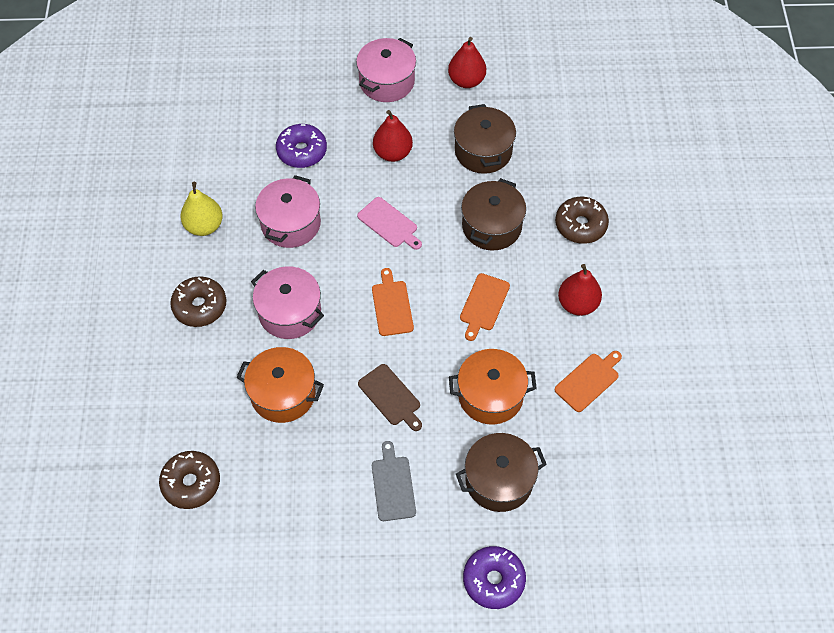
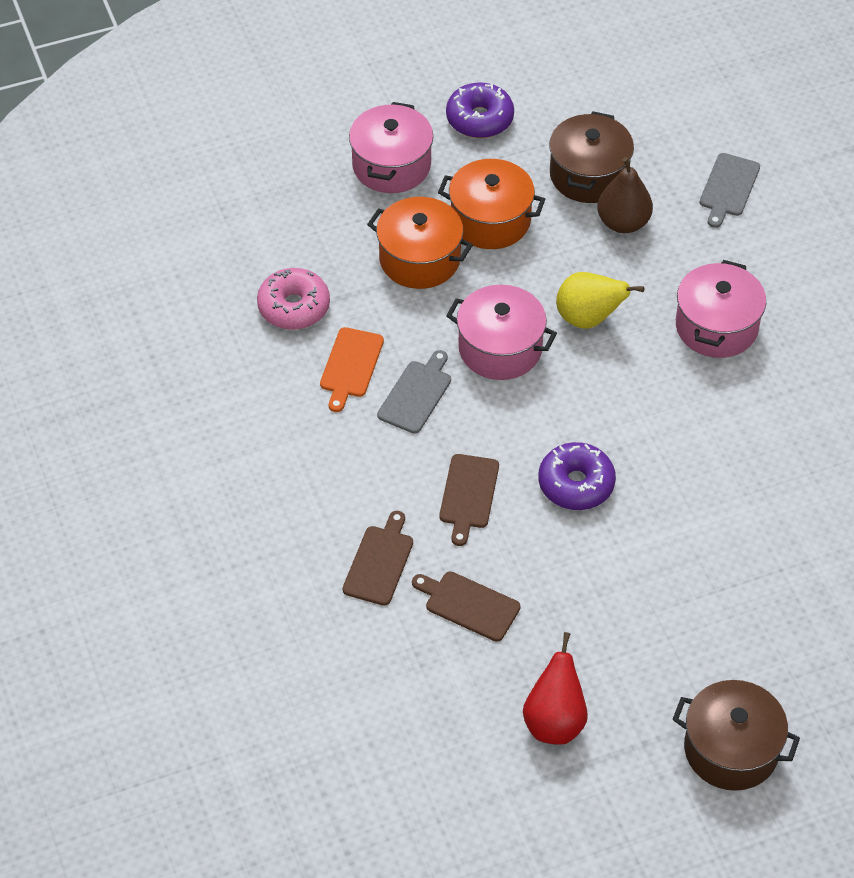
brown cutting board: [358,364,422,431] = 1 -> [343,511,413,606] [412,572,520,642] [439,454,499,546] = 3
brown donut: [159,451,220,509] [170,276,226,327] [555,197,609,244] = 3 -> none = 0
brown pear: none = 0 -> [597,157,653,233] = 1
brown pot: [454,104,516,174] [456,433,547,512] [461,178,526,251] = 3 -> [549,111,634,203] [672,680,800,791] = 2
grey cutting board: [372,441,416,521] = 1 -> [377,350,451,434] [700,153,760,228] = 2
orange cutting board: [372,268,414,336] [460,273,510,341] [555,351,622,412] = 3 -> [320,327,384,412] = 1
pink cutting board: [357,197,422,250] = 1 -> none = 0
pink donut: none = 0 -> [257,268,330,330] = 1
red pear: [373,110,413,162] [448,37,486,88] [558,264,602,316] = 3 -> [523,632,588,745] = 1

